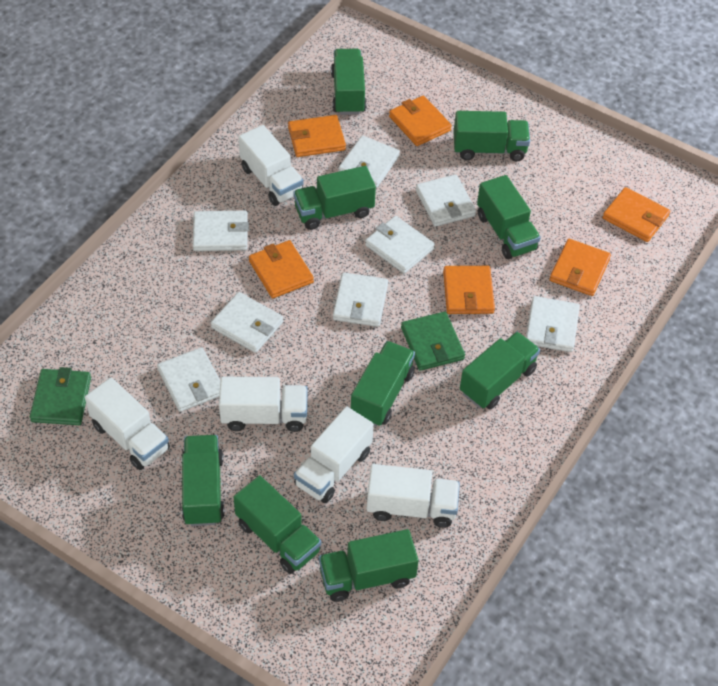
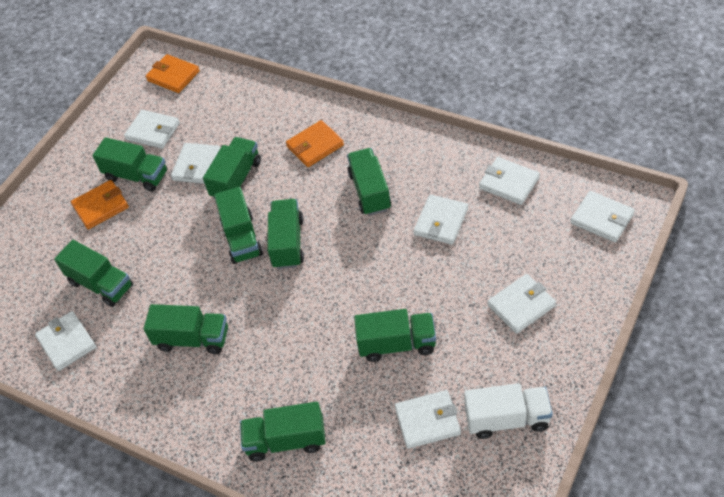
green wallet: [30,367,91,425] [401,312,465,371] = 2 -> none = 0
orange wallet: [249,240,314,298] [288,115,346,157] [389,95,452,146] [443,266,495,314] [550,239,611,296] [603,187,670,242] = 6 -> [71,180,129,229] [146,54,200,93] [286,120,344,167] = 3
white truck: [85,377,170,470] [219,377,308,432] [239,125,304,206] [294,406,374,503] [367,464,460,528] = 5 -> [464,383,553,439] = 1

